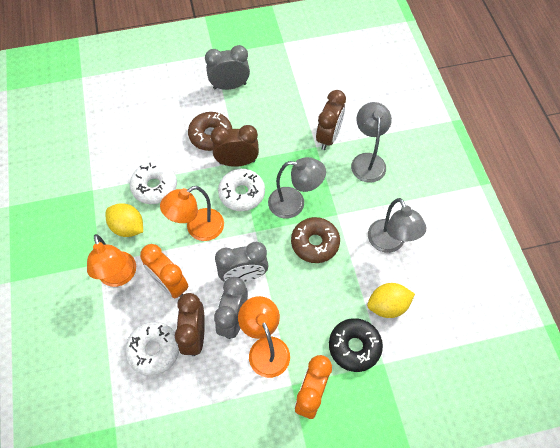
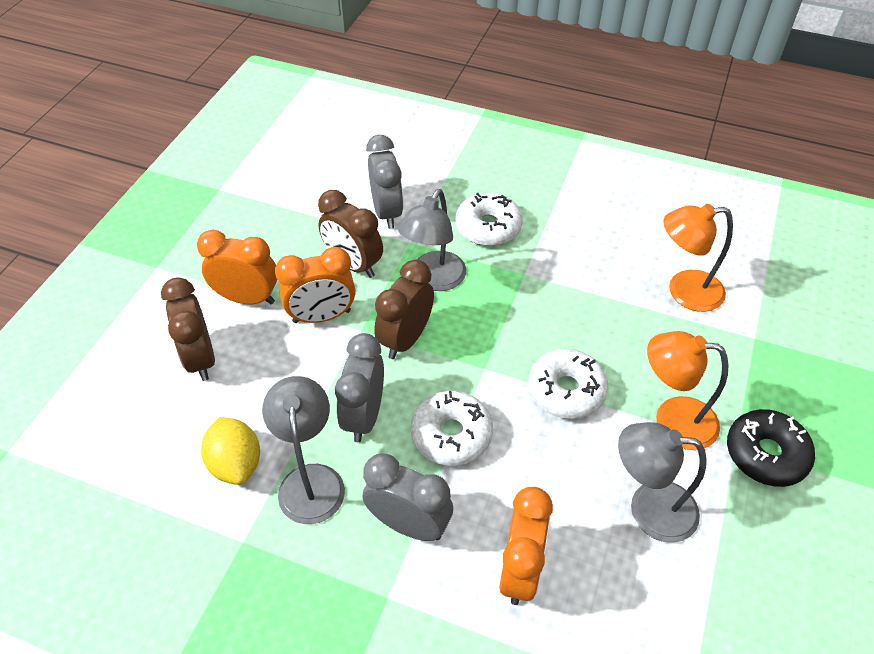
brown donut: [188,112,232,151] [291,217,340,263] = 2 -> none = 0
orange clock: [140,244,189,298] [295,355,332,419] = 2 -> [197,230,277,305] [275,247,356,323] [499,487,553,605] = 3
orange lamp: [87,234,136,287] [160,186,224,241] [238,296,290,378] = 3 -> [647,331,729,450] [663,204,733,312] = 2
yellow lemon: [105,203,143,237] [367,283,415,318] = 2 -> [201,417,260,485] = 1

